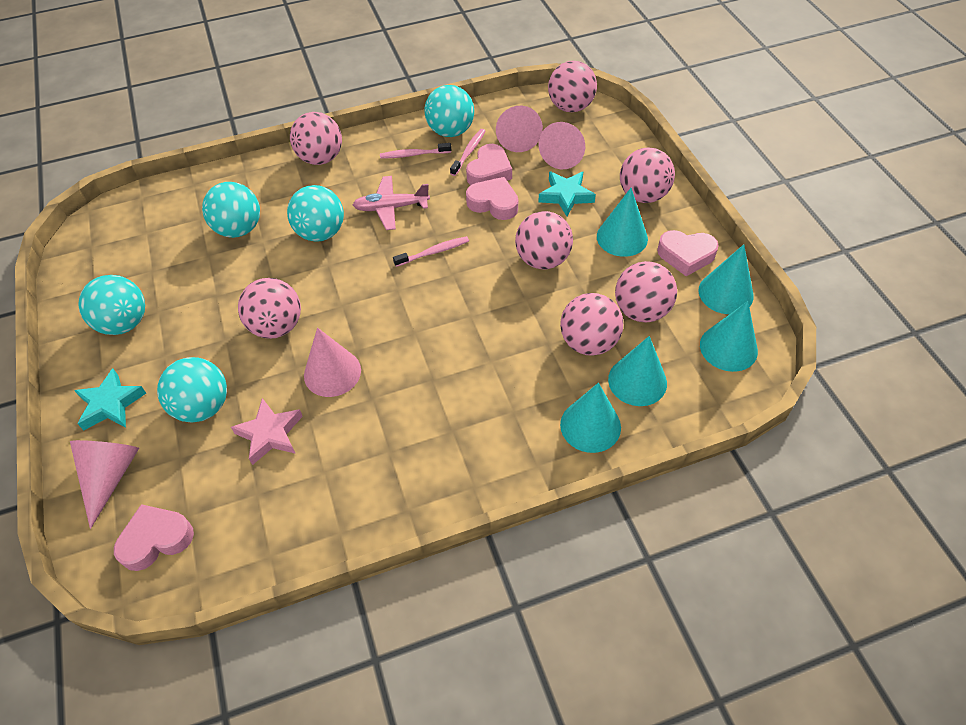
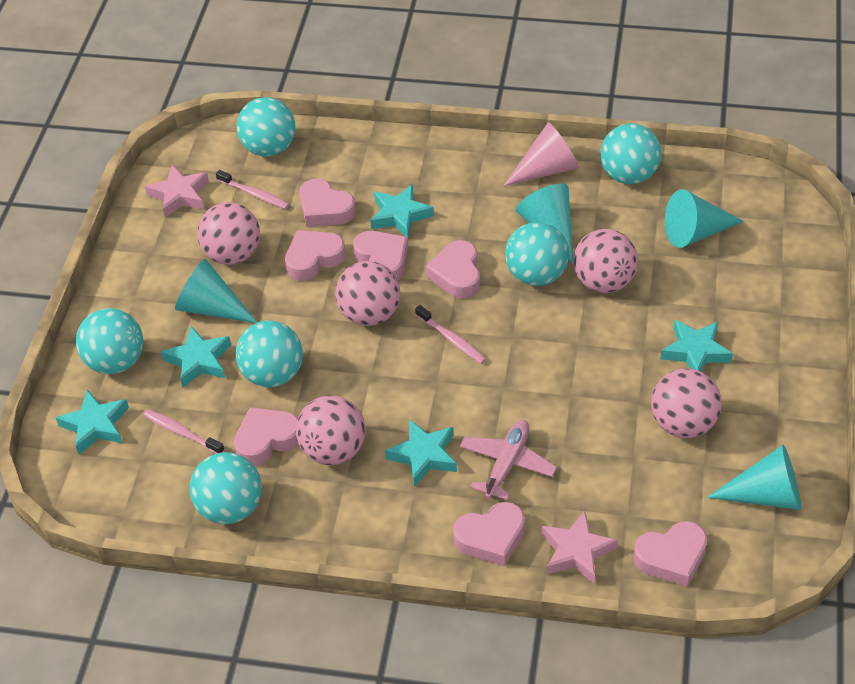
pink ball: [238,278,301,339] [290,112,342,165] [515,211,573,269] [548,61,597,112] [560,293,624,356] [615,261,677,323] [620,147,675,203] = 7 -> [197,202,260,265] [296,395,366,465] [335,261,400,326] [573,229,638,293] [651,368,722,438] = 5
pink cone: [70,440,139,529] [304,327,361,397] [496,106,543,152] [538,122,585,169] = 4 -> [504,122,579,186] = 1
pink heart: [114,504,194,571] [466,144,512,185] [466,177,518,220] [657,230,719,276] = 4 -> [234,407,299,466] [285,230,346,281] [300,179,356,227] [353,231,408,280] [426,240,480,299] [453,502,525,566] [633,521,707,587] = 7
pink star: [231,398,303,465] = 1 -> [145,165,209,218] [541,511,618,583] = 2
turquoise ball: [78,275,145,335] [157,357,227,423] [202,182,260,238] [287,185,344,242] [424,85,474,137] = 5 -> [76,308,143,374] [190,452,262,524] [236,97,296,157] [236,321,303,387] [505,222,569,286] [600,123,661,184] = 6
turquoise cone: [560,383,621,453] [597,188,648,257] [608,336,667,406] [699,244,754,314] [700,301,758,372] = 5 -> [175,259,258,323] [516,184,573,263] [665,189,744,248] [707,445,801,510] = 4
turquoise star: [74,369,146,430] [538,171,596,216] = 2 -> [56,390,129,454] [161,326,231,388] [370,184,434,238] [385,419,457,487] [660,320,733,371] = 5

